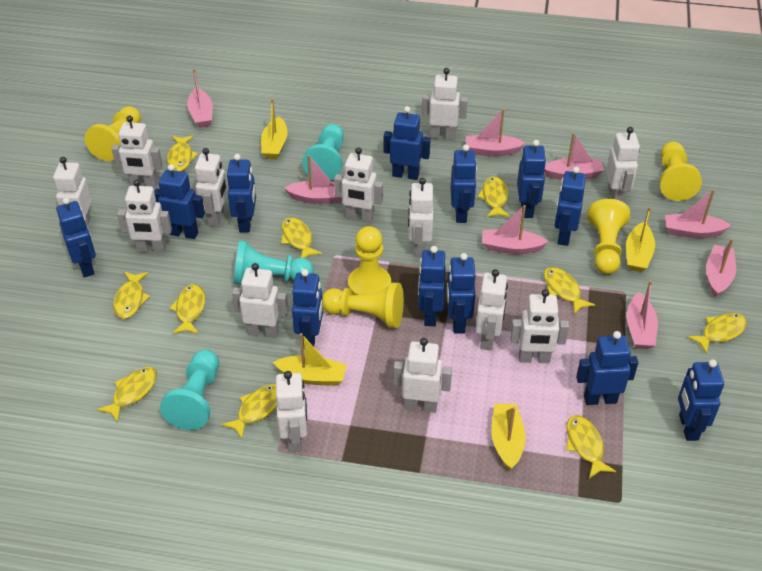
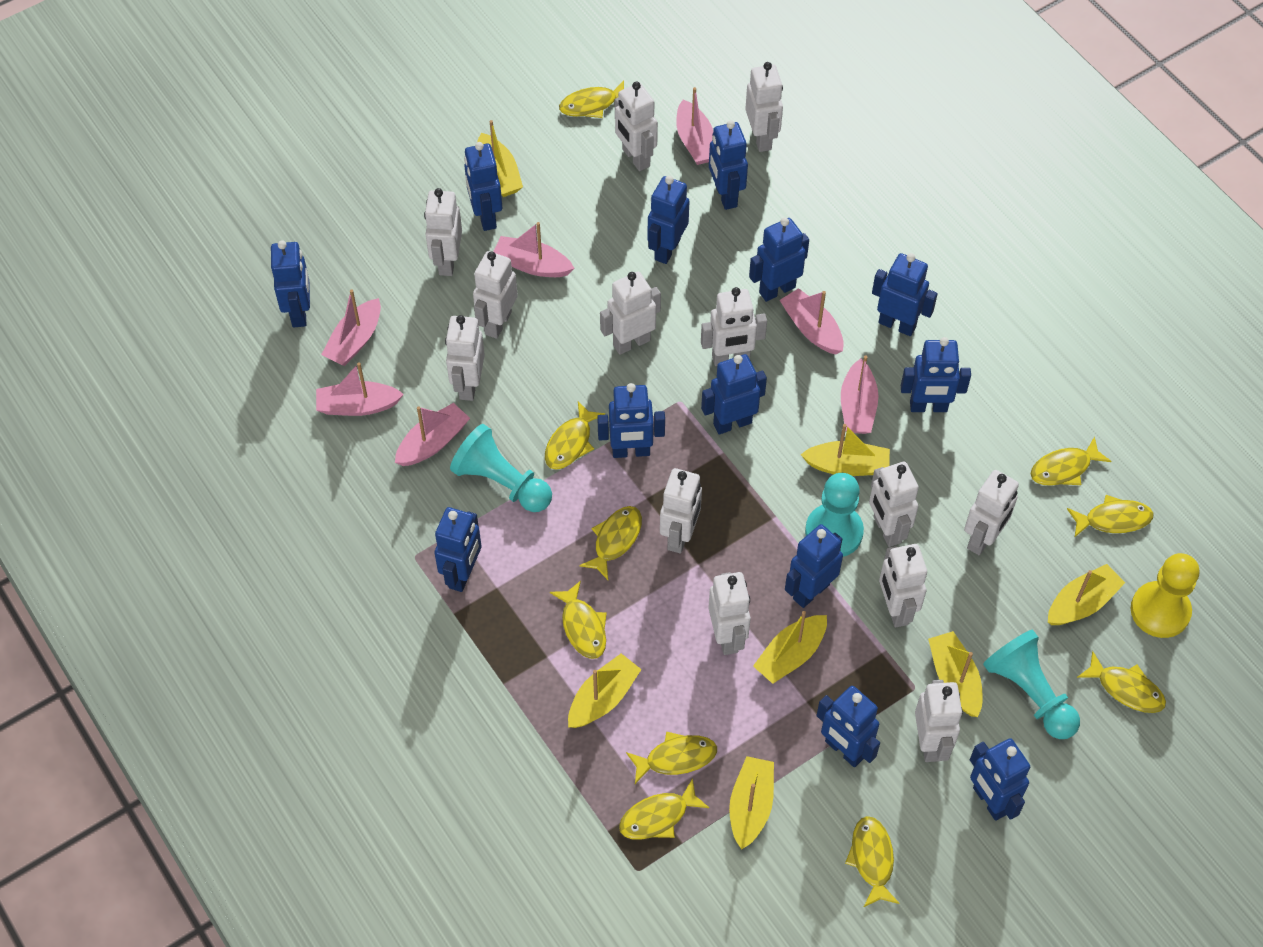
blue robot: [56,197,96,277] [154,164,205,239] [227,154,256,232] [292,269,323,346] [384,106,431,180] [418,246,446,326] [447,253,476,333] [450,145,477,223] [517,140,547,218] [554,166,586,246] [576,331,638,405] [678,359,724,441] = 12 -> [271,240,310,327] [434,507,482,592] [464,142,502,231] [597,383,665,458] [647,176,689,264] [701,354,767,435] [709,120,748,210] [749,217,809,302] [785,524,843,608] [817,686,880,767] [872,253,938,336] [901,337,971,412] [970,738,1030,821] = 13
pink boat: [187,68,213,128] [284,155,342,204] [466,109,525,156] [482,205,549,254] [544,132,604,180] [627,280,658,349] [665,189,731,238] [706,239,736,298] = 8 -> [316,362,404,416] [321,289,381,366] [395,403,470,466] [493,222,574,277] [676,87,713,165] [780,288,844,355] [841,356,878,434] = 7
yellow boat: [261,99,288,159] [273,333,347,386] [491,404,525,470] [626,207,655,272] = 4 -> [477,120,523,197] [568,653,642,728] [729,756,774,850] [753,611,827,684] [800,424,890,476] [928,631,983,717] [1048,564,1125,625] = 7
yellow pawn: [84,106,141,161] [322,282,404,328] [348,226,391,295] [587,199,630,274] [659,142,702,201] = 5 -> [1130,553,1199,638] = 1

